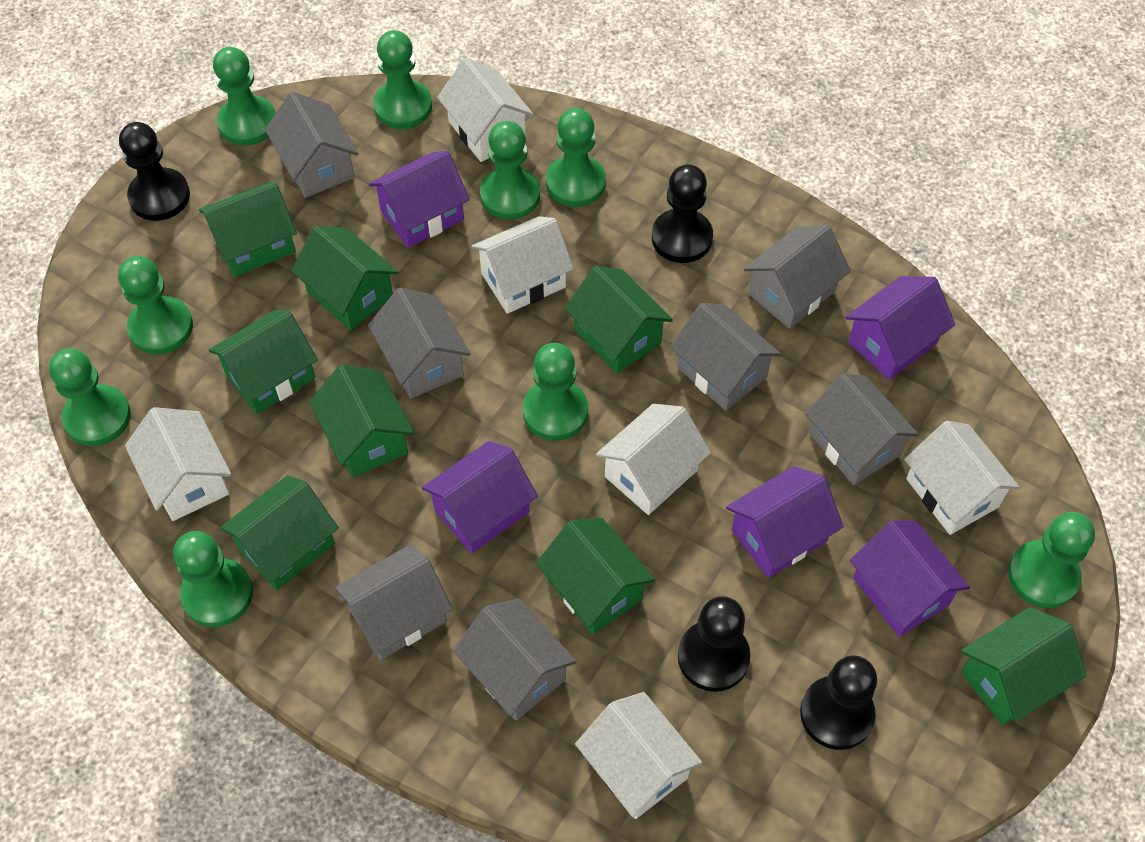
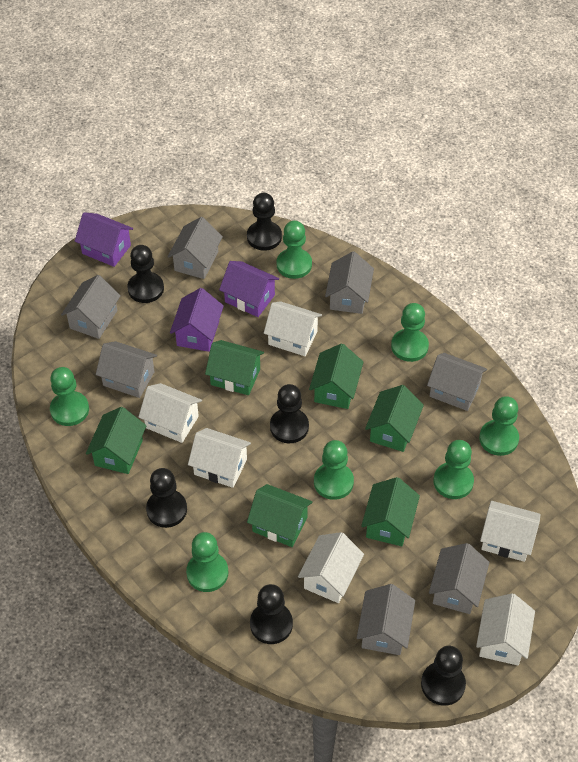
black pawn: [119,122,190,221] [652,164,713,263] [678,596,750,692] [800,656,877,750] = 4 -> [127,245,164,303] [146,468,187,528] [247,193,282,251] [250,584,293,644] [270,384,309,443] [421,646,466,706] = 6
green house: [199,182,297,277] [209,309,318,414] [220,475,339,590] [291,226,398,330] [309,365,414,478] [536,517,655,635] [565,266,673,374] [961,607,1087,725] = 8 -> [86,407,147,474] [205,340,264,395] [247,484,312,547] [309,343,363,409] [361,477,420,546] [365,385,424,452] = 6
green pawn: [49,348,131,446] [118,256,193,354] [173,531,253,627] [213,47,276,146] [373,30,432,129] [480,121,540,220] [523,343,588,441] [546,108,606,207] [1008,512,1095,608] = 9 -> [50,367,89,426] [186,532,228,592] [277,221,312,279] [314,440,354,500] [391,303,429,362] [433,440,474,499] [479,396,519,456] = 7
purple house: [369,151,470,248] [422,441,538,553] [726,466,843,578] [845,276,955,380] [850,520,970,637] = 5 -> [75,212,133,267] [170,288,224,352] [219,261,279,317] = 3

